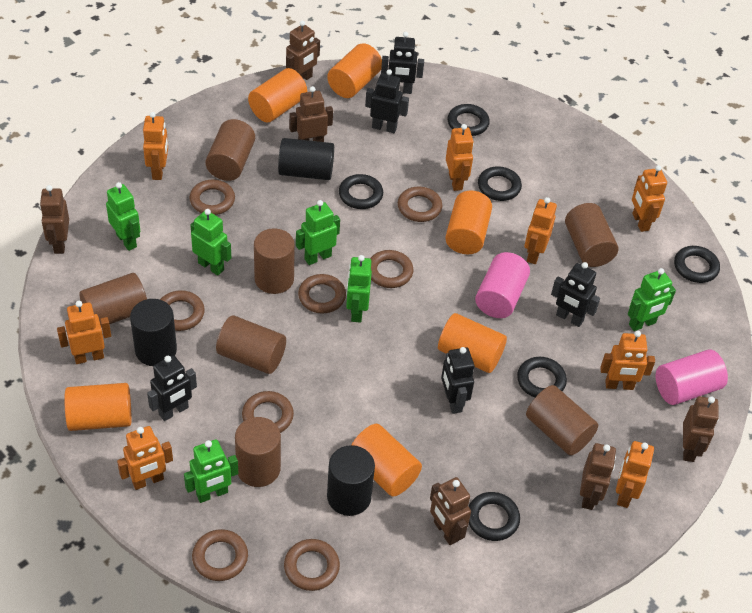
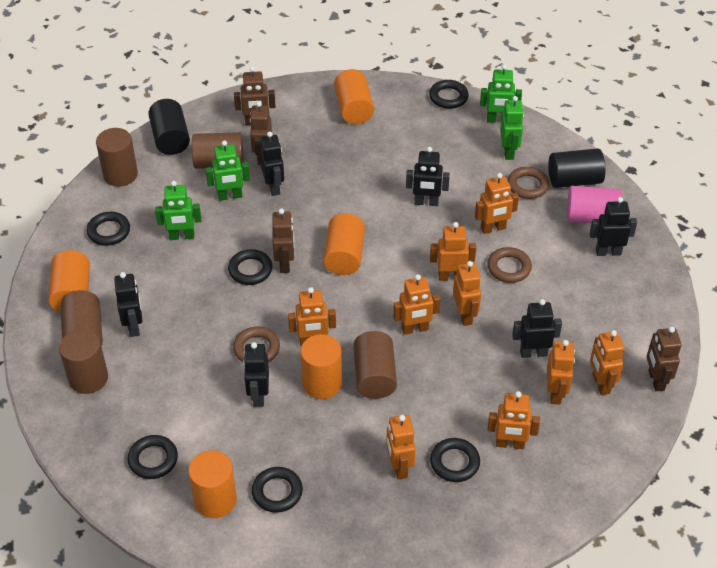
black cylinder: [130,299,177,366] [278,138,334,180] [327,445,375,516] = 3 -> [148,99,190,155] [548,148,605,188] = 2
black robot: [147,355,197,421] [365,69,409,133] [381,32,424,94] [441,347,474,414] [551,262,600,327] = 5 -> [114,272,142,337] [243,342,269,407] [260,132,284,196] [406,147,450,206] [512,299,562,358] [589,197,637,256] = 6
brown cylinder: [79,273,147,327] [205,119,255,181] [216,316,286,374] [235,417,281,487] [254,228,295,294] [526,385,598,455] [565,203,618,267] = 7 -> [59,329,108,394] [60,290,103,346] [96,128,138,187] [192,132,243,169] [353,331,397,399] = 5
brown ring: [160,290,205,331] [189,180,235,215] [192,529,248,581] [242,391,294,433] [284,539,340,591] [298,274,346,313] [370,250,414,288] [398,187,442,222] = 8 -> [233,327,280,363] [487,247,532,283] [507,167,549,199] = 3
brown robot: [40,185,69,254] [286,21,320,80] [289,86,333,142] [430,477,471,545] [580,443,616,510] [683,396,719,462] = 6 -> [234,67,275,126] [250,101,272,165] [272,208,294,273] [647,326,682,391] = 4
green robot: [106,182,140,251] [184,439,238,503] [190,209,231,276] [296,200,340,265] [346,255,372,323] [628,268,676,331] = 6 -> [155,181,201,240] [206,140,250,201] [480,64,522,123] [500,96,524,160] = 4
orange cylinder: [64,383,131,431] [248,68,307,123] [327,43,382,98] [351,424,422,497] [438,313,507,373] [445,191,492,254] = 6 -> [48,250,90,313] [188,450,237,518] [300,334,342,399] [323,213,365,275] [334,69,374,124] = 5
orange robot: [57,301,111,364] [117,426,173,490] [143,112,168,180] [446,124,474,191] [524,197,557,264] [600,331,655,390] [616,441,654,508] [632,165,667,232] = 8 -> [288,287,336,346] [386,415,416,479] [393,274,440,335] [430,222,476,281] [453,261,481,326] [475,173,519,234] [488,391,540,449] [547,340,575,405] [590,330,624,395] = 9
pink cylinder: [475,252,530,318] [656,350,728,405] = 2 -> [567,186,622,223] = 1

